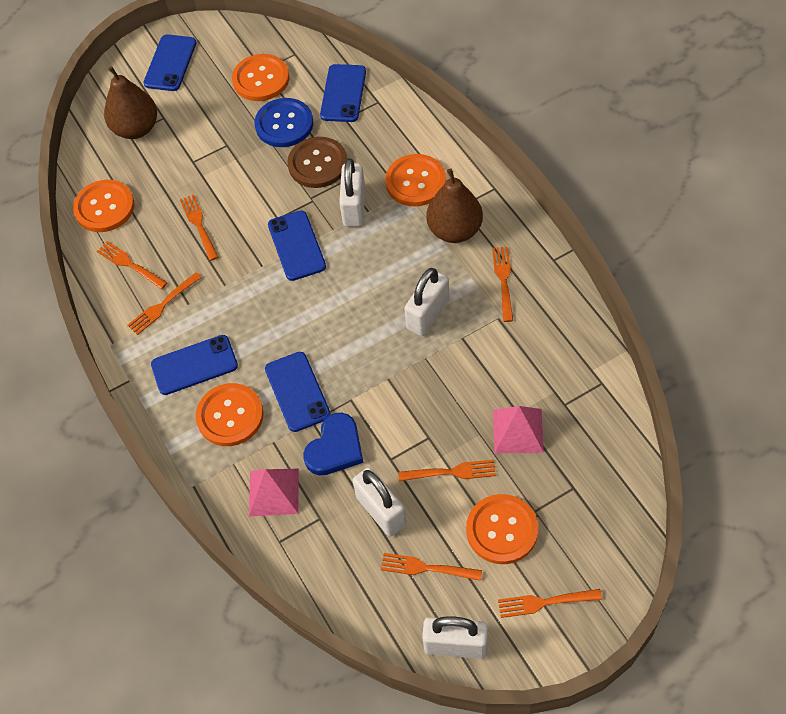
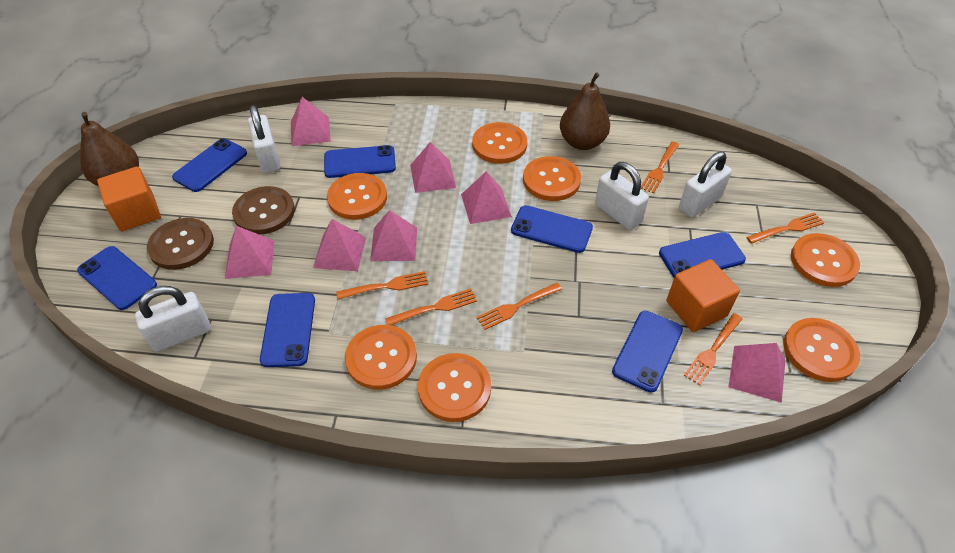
blue button: [255,98,313,147] = 1 -> none = 0
blue heart: [303,413,364,475] = 1 -> none = 0
blue phone: [144,34,196,91] [151,335,238,395] [265,352,331,432] [268,210,326,281] [320,64,366,122] = 5 -> [77,246,157,310] [172,138,247,192] [260,293,315,367] [324,145,396,178] [511,205,593,253] [612,311,683,393] [659,232,746,277] = 7
brown button: [287,137,347,188] = 1 -> [147,218,214,270] [232,186,295,235] = 2
orange button: [73,180,134,232] [195,383,264,446] [232,54,289,101] [385,154,446,207] [466,494,538,564] = 5 -> [327,173,387,220] [345,325,417,390] [418,353,491,422] [472,122,527,164] [523,156,581,201] [784,318,860,382] [791,233,860,287] = 7
orange cube: none = 0 -> [97,166,161,232] [666,259,740,332] = 2
orange fork: [97,241,167,289] [127,272,202,335] [180,194,218,261] [381,553,482,581] [398,460,496,482] [492,247,513,322] [498,589,602,618] = 7 -> [336,271,428,299] [385,288,477,325] [476,283,562,330] [641,142,679,194] [684,313,743,385] [746,213,824,244] = 6
pink pyramid: [249,469,299,517] [493,406,544,453] = 2 -> [225,226,274,279] [291,97,331,146] [313,219,366,271] [370,210,417,261] [410,142,456,193] [461,171,512,224] [728,343,785,403] = 7

